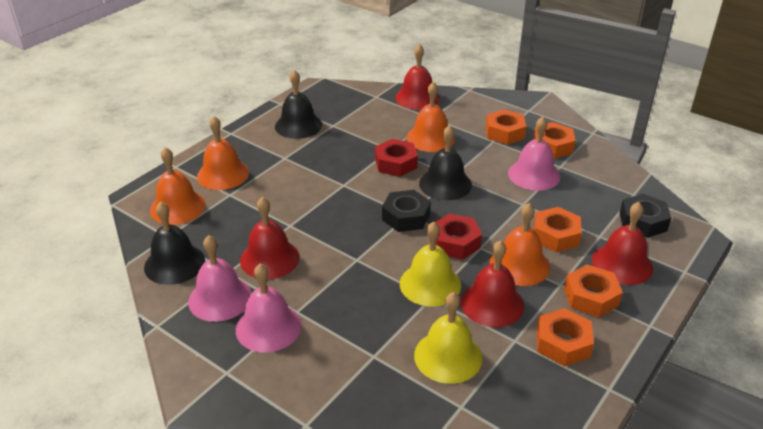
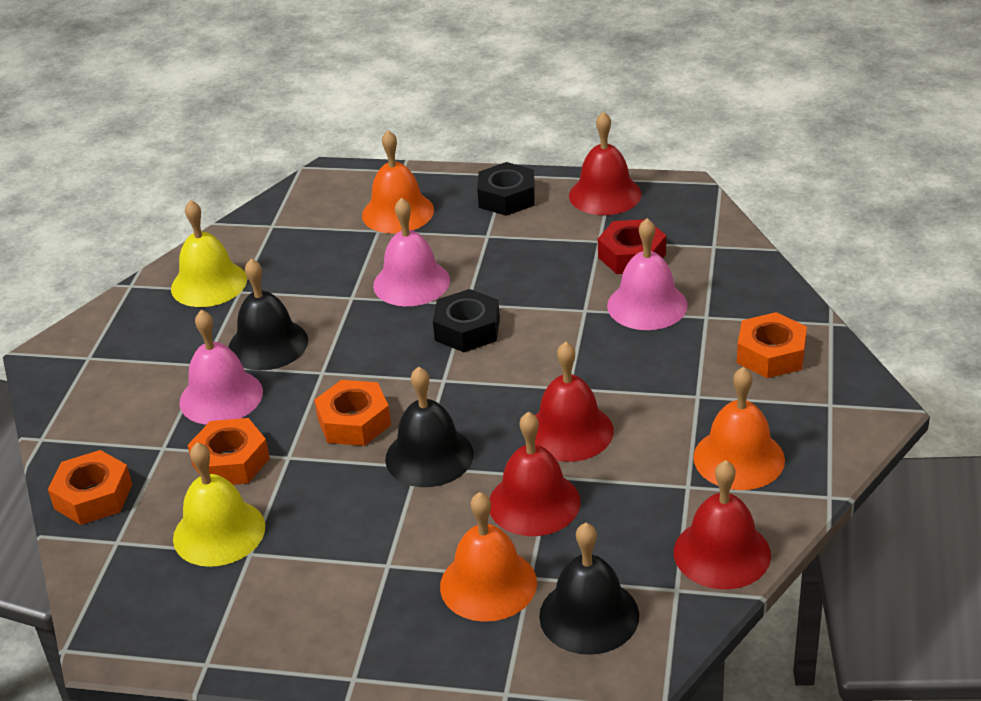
orange bell: [150,147,206,225] [197,116,249,190] [406,82,455,152] [490,203,550,286] = 4 -> [362,130,434,234] [440,492,537,622] [693,367,785,490] = 3
orange nut: [486,109,526,145] [533,122,575,159] [534,207,581,252] [537,308,594,367] [564,265,623,317] = 5 -> [48,450,132,525] [187,418,270,485] [314,380,391,446] [737,312,807,378] = 4
red nut: [375,139,418,177] [435,214,482,260] = 2 -> [598,219,666,274] = 1

